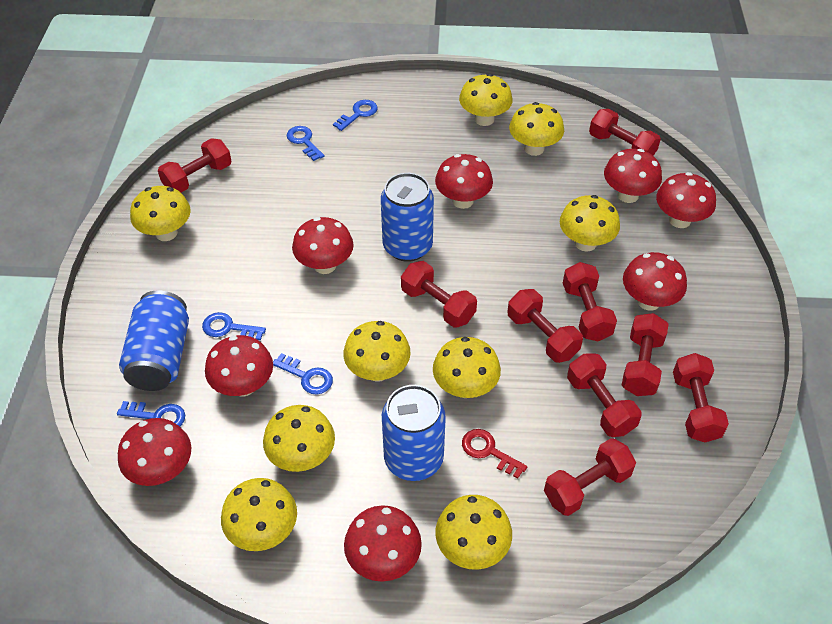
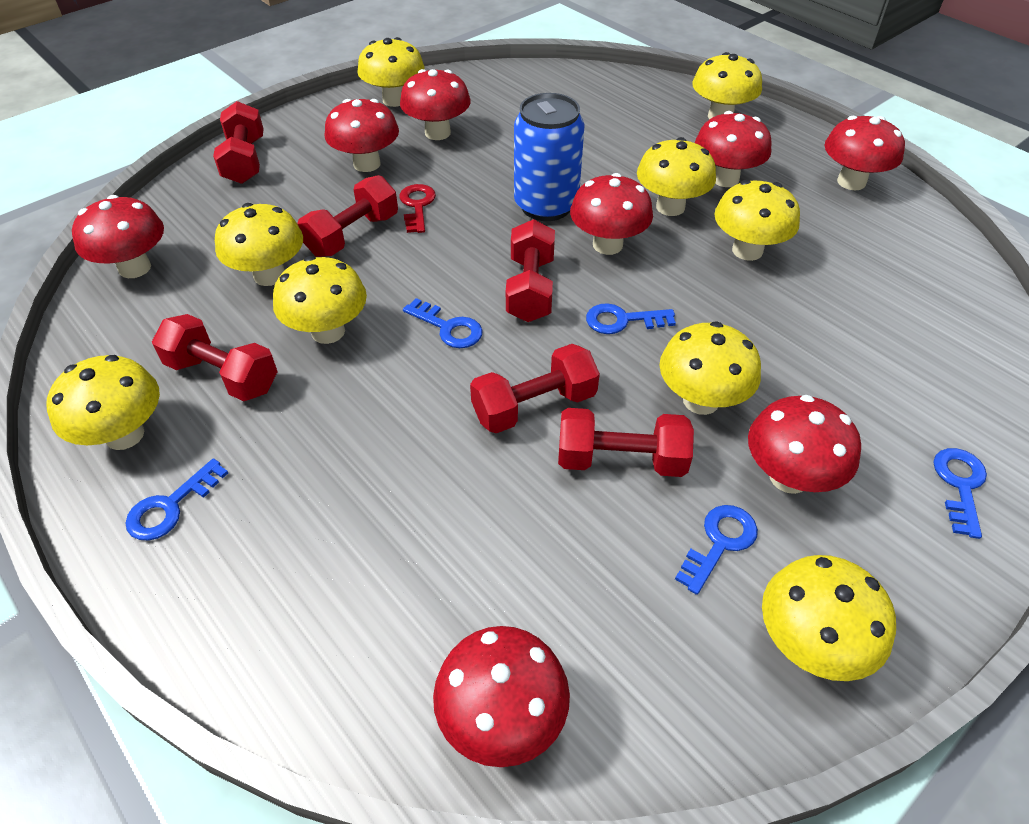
blue can: [119,291,189,391] [381,173,434,262] [382,385,446,481] = 3 -> [514,93,585,221] = 1
red dumbbell: [158,138,232,192] [401,261,477,328] [507,289,583,363] [544,438,636,516] [563,262,617,341] [567,353,642,437] [589,109,661,156] [622,313,669,396] [673,353,729,442] = 9 -> [152,314,278,401] [213,101,264,184] [297,175,398,257] [470,344,600,433] [506,219,555,322] [558,408,694,477] = 6

